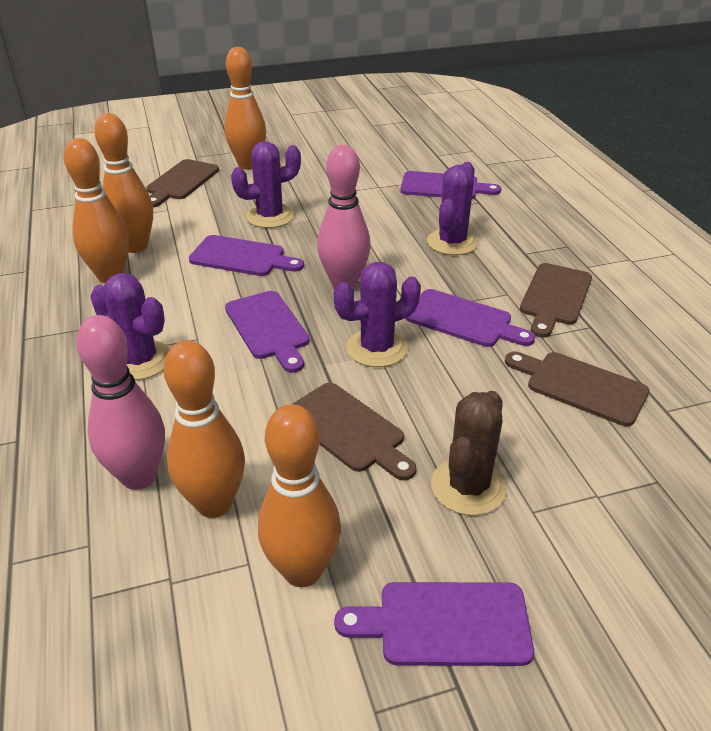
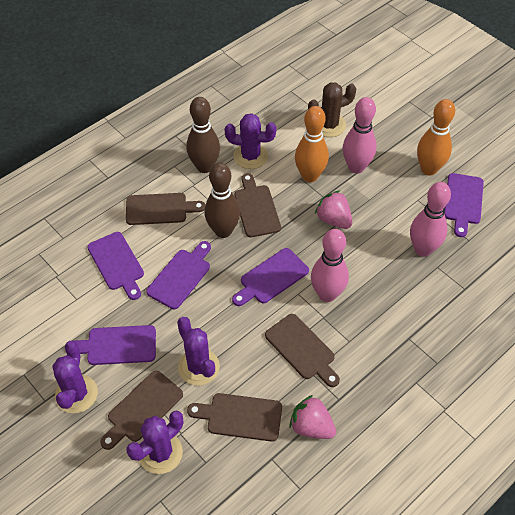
brown bowling pin: none = 0 -> [186,97,220,173] [205,163,240,238] = 2
brown cutting board: [146,159,219,207] [293,383,417,481] [505,352,650,426] [520,263,592,338] = 4 -> [100,371,183,450] [126,193,205,225] [187,393,282,442] [235,173,281,237] [265,314,340,387] = 5
orange bowling pin: [64,138,129,283] [94,113,153,253] [164,340,245,518] [224,47,266,170] [258,404,341,587] = 5 -> [295,106,329,182] [417,99,455,175] = 2
pink bowling pin: [76,315,165,490] [317,145,371,289] = 2 -> [311,229,349,302] [343,97,377,174] [410,182,451,257] = 3
pink strawberry: none = 0 -> [289,395,336,439] [315,191,352,229] = 2

